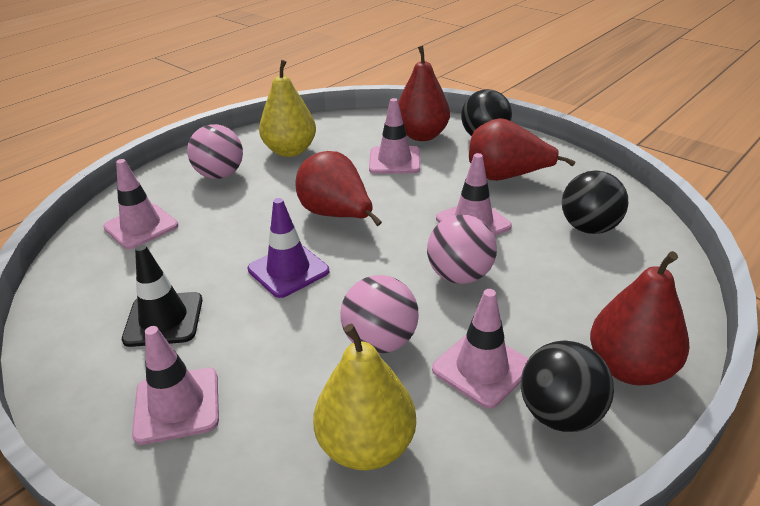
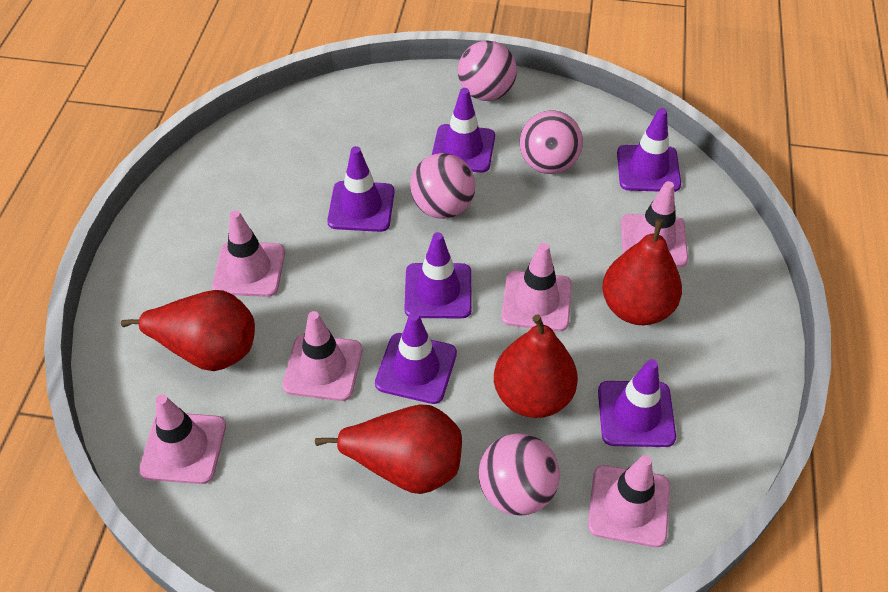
black ball: [461,89,512,136] [521,340,614,432] [562,170,628,234] = 3 -> none = 0
black traffic cone: [122,244,203,347] = 1 -> none = 0
pink ball: [187,124,243,179] [340,275,419,354] [427,215,497,284] = 3 -> [410,153,475,219] [458,41,517,101] [479,433,560,516] [520,110,583,174] = 4
pink traffic cone: [103,159,178,249] [132,326,219,445] [369,98,420,174] [432,289,529,409] [436,153,512,236] = 5 -> [139,395,226,484] [212,210,285,297] [282,311,362,401] [501,243,572,331] [588,455,670,547] [621,181,688,268] = 6
purple traffic cone: [248,198,329,298] = 1 -> [327,146,395,232] [375,312,457,404] [404,232,472,318] [432,88,495,173] [598,359,676,447] [617,108,681,192] = 6
yellow pear: [259,60,316,157] [313,324,416,470] = 2 -> none = 0

